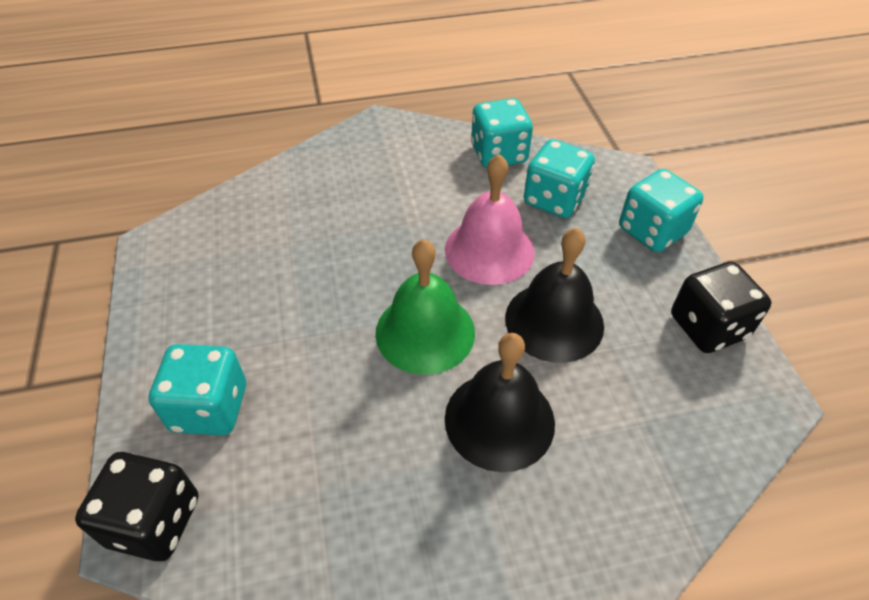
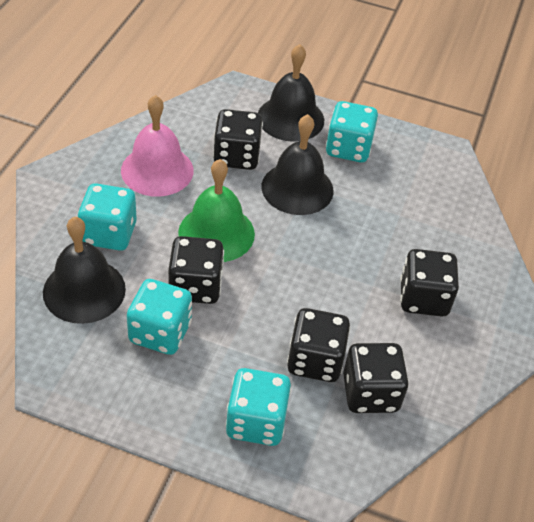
black bell: [445,333,555,472] [505,228,604,363] = 2 -> [43,217,126,324] [258,44,324,142] [262,114,334,215] = 3
black dice: [75,452,198,561] [671,262,771,353] = 2 -> [168,236,224,304] [213,109,263,170] [287,308,350,382] [343,343,409,413] [400,249,459,317] = 5

